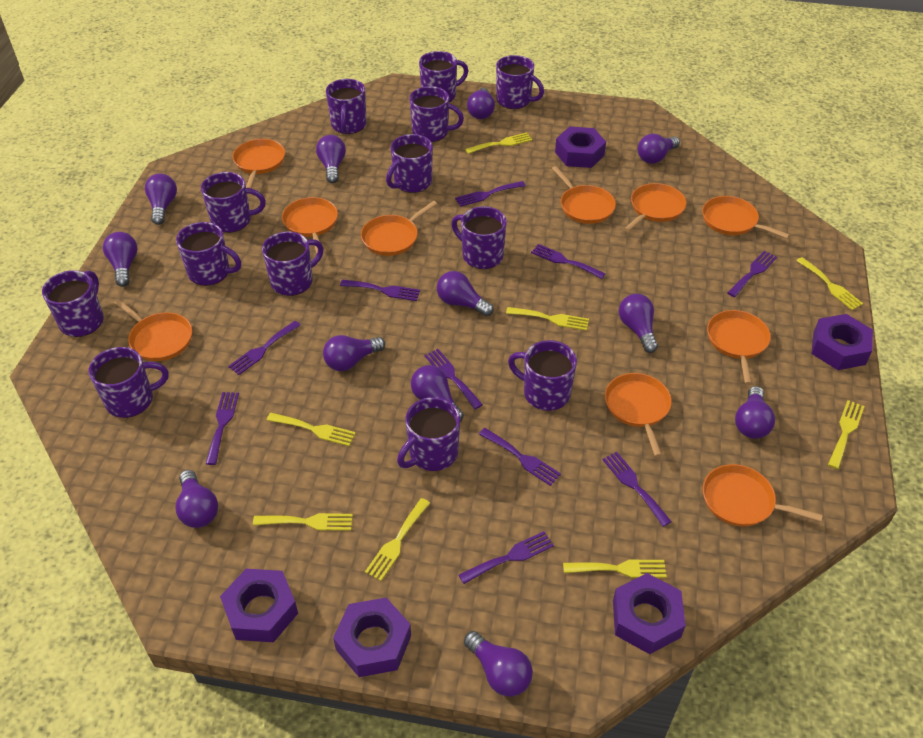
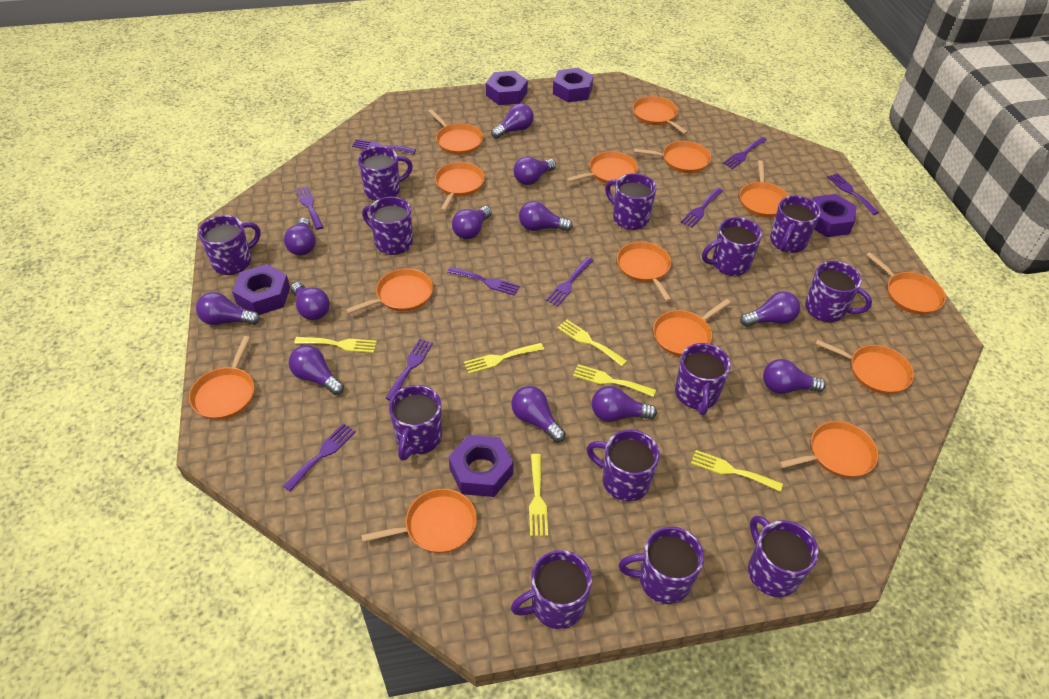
orange pan: [114,299,192,361] [232,139,285,189] [282,197,338,254] [361,201,437,256] [552,166,616,224] [605,373,672,457] [624,183,686,232] [702,196,790,239] [703,464,823,527] [707,310,771,385] = 10 -> [189,336,254,420] [346,268,433,314] [361,489,477,553] [428,109,483,155] [435,162,485,211] [566,151,638,184] [617,242,672,302] [632,96,688,134] [634,141,711,173] [653,299,731,356] [739,160,789,217] [779,421,878,478] [815,339,914,394] [866,252,946,315] = 14
purple fork: [206,392,239,465] [228,321,301,375] [340,280,420,301] [424,349,483,409] [455,181,526,207] [459,531,554,584] [479,428,561,486] [531,244,606,279] [602,452,672,527] [727,251,777,297] = 10 -> [283,423,356,491] [295,186,323,230] [352,139,416,154] [386,339,433,400] [447,267,520,296] [546,257,594,306] [681,188,723,228] [723,137,767,169] [828,173,879,215] = 9
yellow fork: [253,513,353,531] [267,413,356,446] [365,498,430,581] [465,133,532,154] [506,307,589,331] [563,560,667,578] [796,257,863,310] [828,400,864,469] = 8 -> [294,337,377,353] [464,343,544,374] [529,454,548,536] [557,320,627,366] [573,364,656,397] [691,450,783,492] = 6

